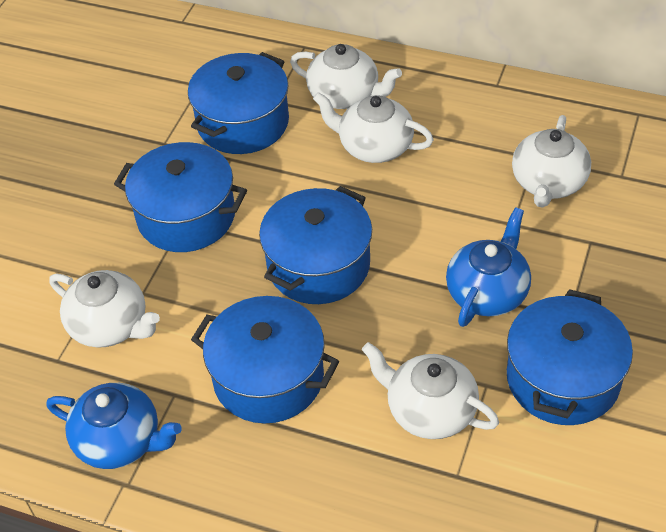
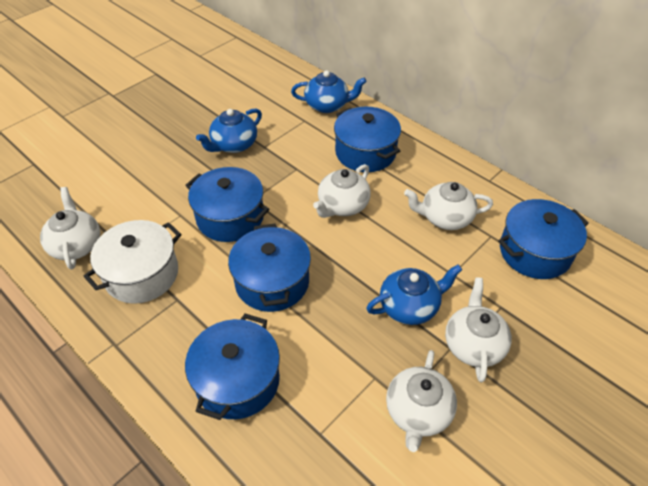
blue teapot: [46,383,182,469] [446,207,531,327] = 2 -> [196,108,262,153] [291,70,367,113] [366,264,462,325] = 3
white pot: none = 0 -> [83,220,181,304] = 1

